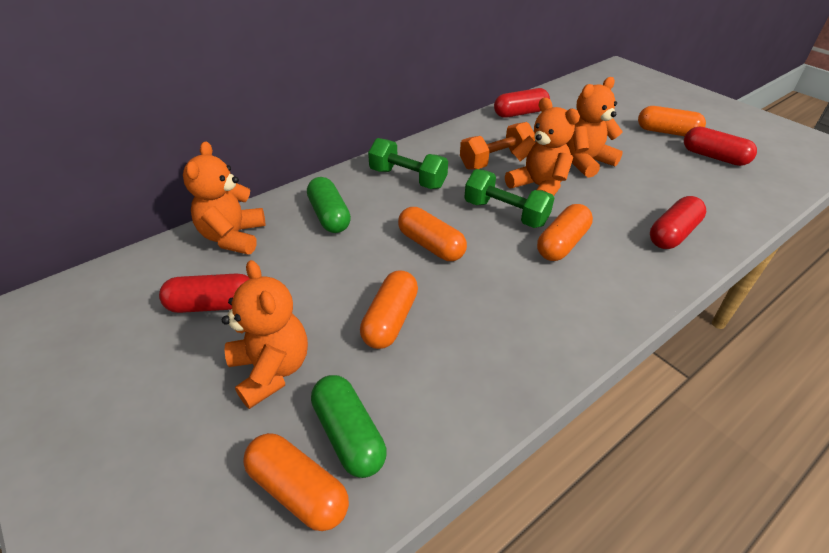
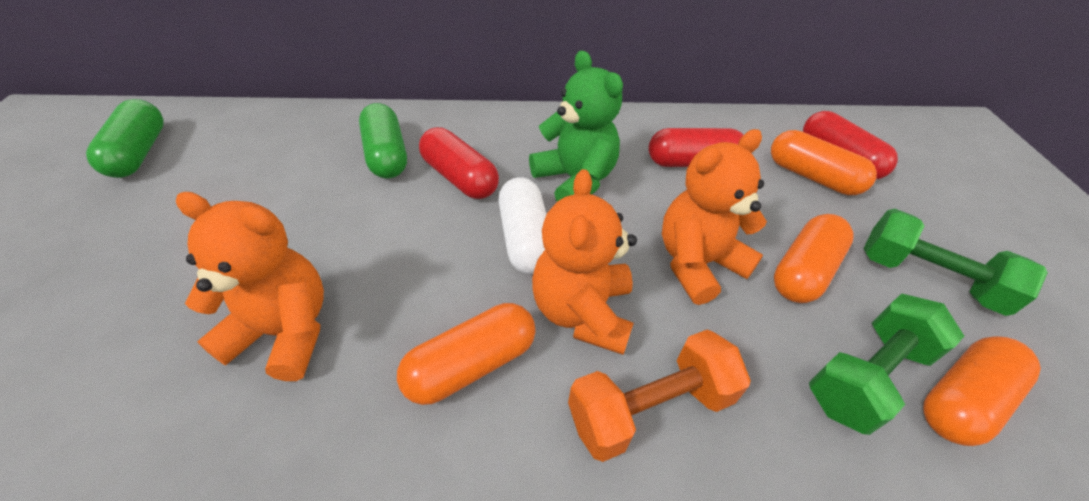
green teddy bear: none = 0 -> [529,50,623,202] = 1
orange capsule: [243,433,349,531] [360,270,418,349] [398,207,467,261] [537,204,593,261] [638,106,706,136] = 5 -> [397,303,536,405] [771,130,877,195] [774,214,853,303] [923,336,1041,446] = 4
orange teddy bear: [183,141,265,255] [222,260,308,409] [505,98,580,196] [566,77,623,178] = 4 -> [176,192,324,381] [532,169,637,355] [662,129,767,305] = 3
red capsule: [159,273,250,313] [494,88,550,118] [650,196,706,249] [684,126,757,166] = 4 -> [419,127,499,199] [648,128,743,167] [803,111,898,179] = 3
white capsule: none = 0 -> [498,177,547,274] = 1

